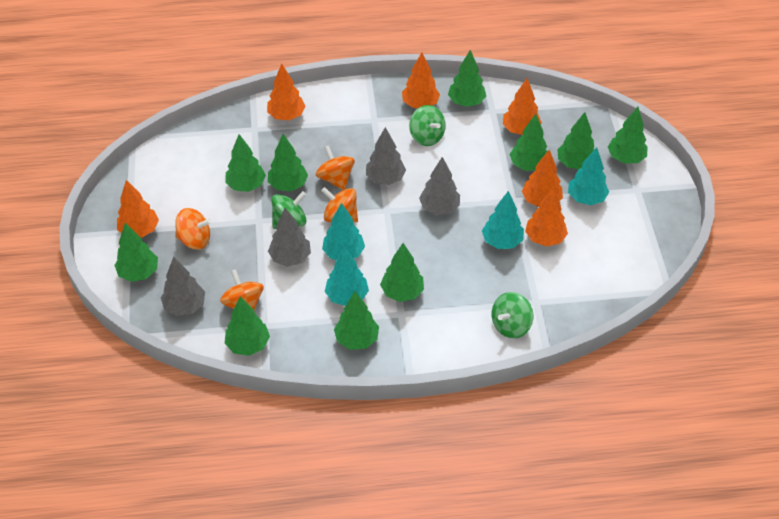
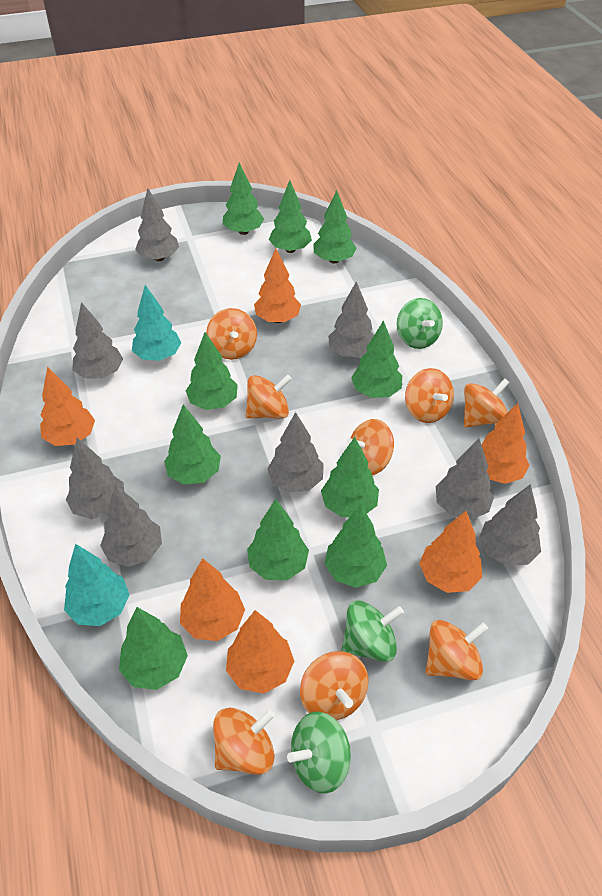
grey tree: [161,257,205,316] [268,208,311,267] [366,127,406,185] [419,157,460,215] = 4 -> [66,438,124,519] [73,302,123,379] [100,484,162,567] [135,188,179,261] [267,412,324,493] [328,281,374,357] [436,439,494,520] [479,484,541,566] = 8
orange spinning top: [175,208,211,250] [220,269,264,311] [316,145,355,190] [321,187,358,222] = 4 -> [206,308,257,360] [213,708,275,775] [246,374,292,419] [300,651,368,720] [347,419,394,475] [405,368,454,423] [426,620,488,681] [464,378,510,428] = 8
turquoise tree: [322,203,365,260] [325,247,369,306] [482,191,524,249] [568,147,609,205] = 4 -> [64,544,130,626] [132,285,181,361] = 2

